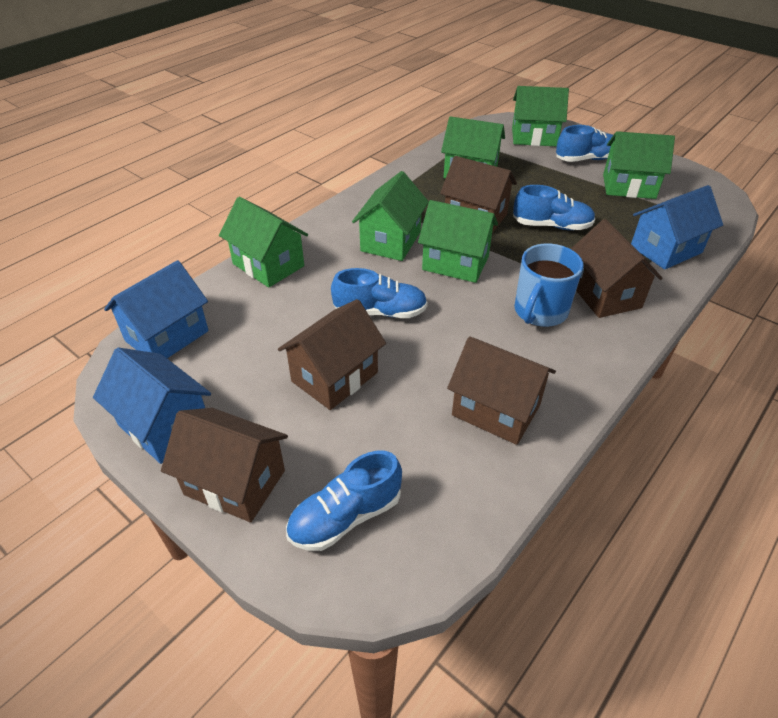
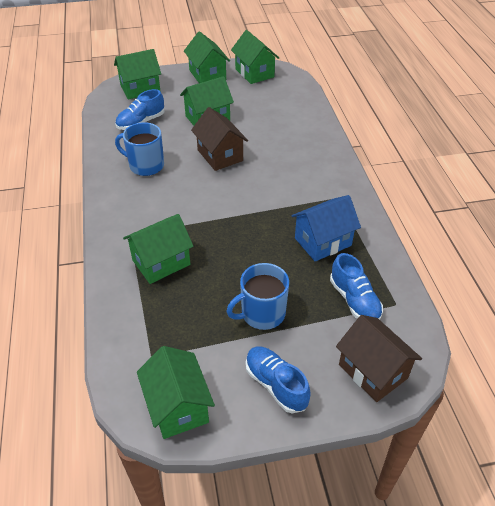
blue house: [93,347,211,464] [104,260,209,358] [631,185,723,270] = 3 -> [291,195,361,262] = 1
blue mug: [514,244,583,327] = 1 -> [115,122,164,176] [226,263,289,330] = 2
blue shoe: [286,451,402,551] [331,268,428,318] [513,185,596,230] [556,125,613,162] = 4 -> [115,89,165,130] [246,346,311,413] [330,253,383,320] = 3
brown house: [161,408,288,522] [278,299,386,410] [440,156,517,233] [447,336,556,445] [571,219,663,318] = 5 -> [191,107,248,171] [336,315,422,402] = 2

